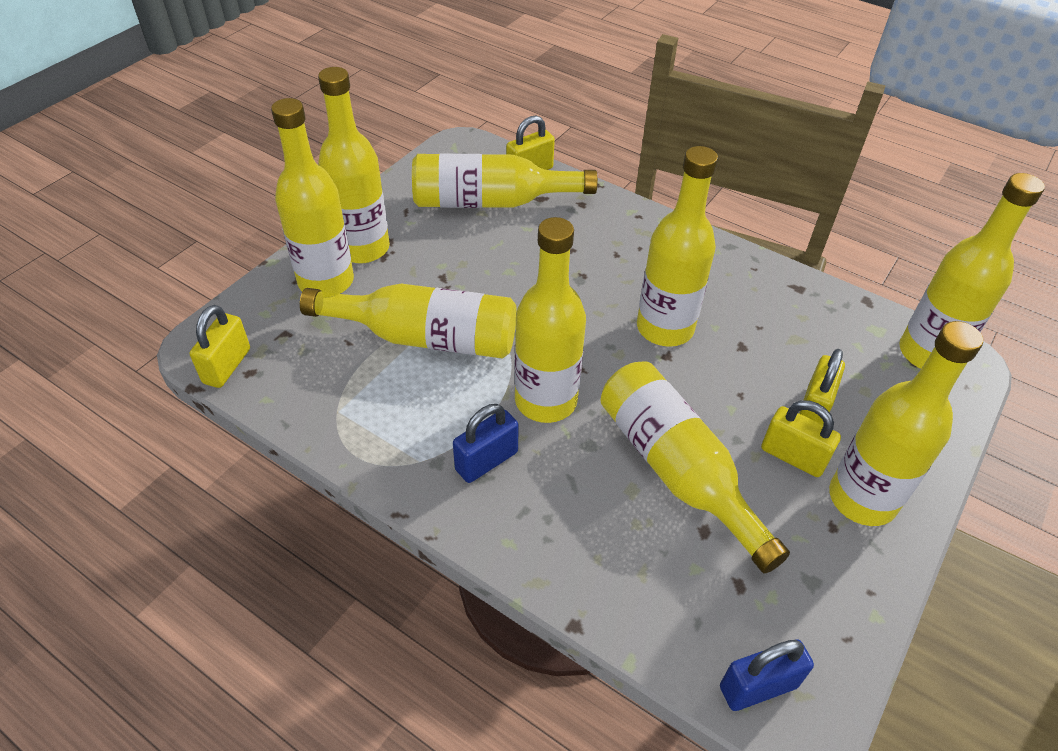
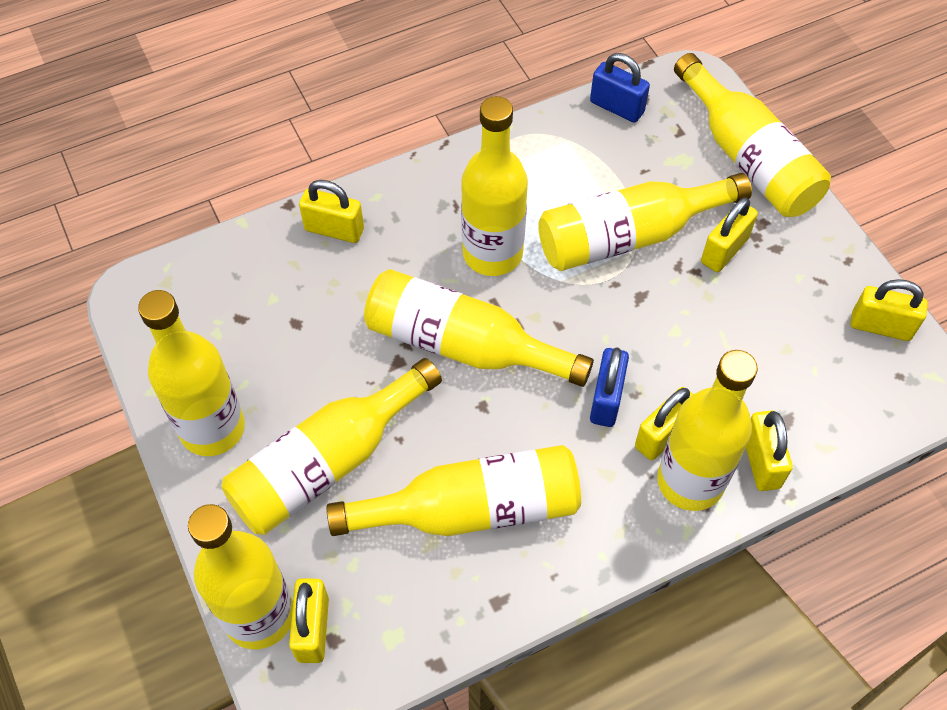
yellow padlock: [190,305,250,388] [506,116,555,170] [761,400,841,477] [799,349,845,425] = 4 -> [289,578,329,663] [299,180,364,243] [635,387,693,460] [701,197,758,272] [746,410,793,491] [851,279,928,341] = 6

